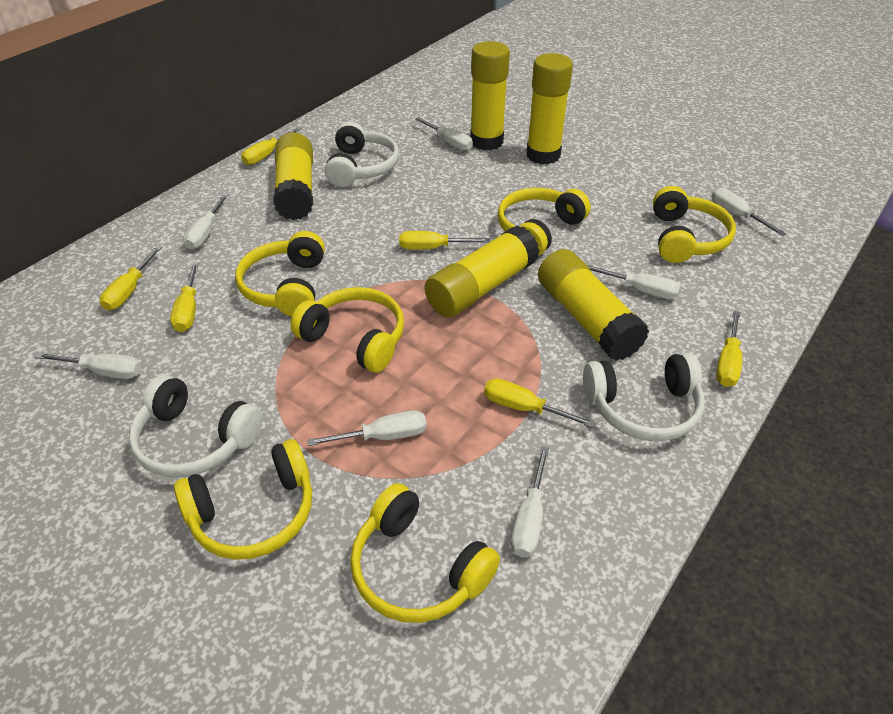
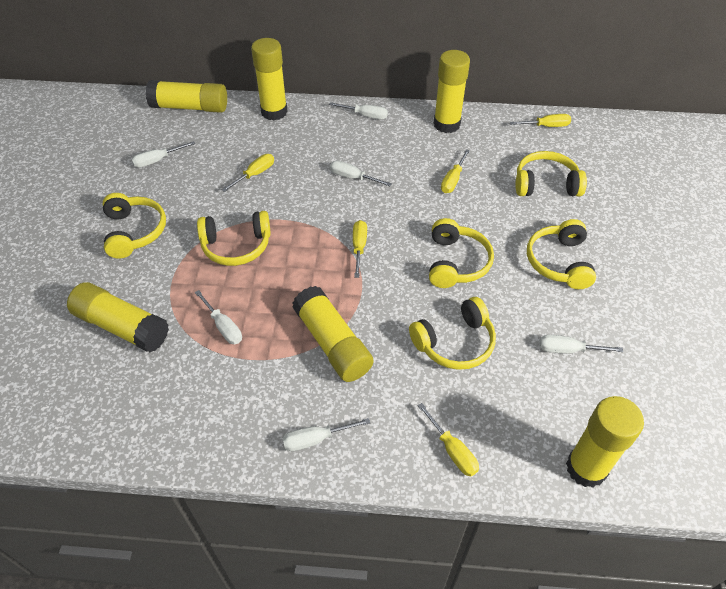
white headphones: [129,375,262,477] [325,122,399,187] [583,353,705,441] = 3 -> none = 0
white screwdriver: [35,353,141,379] [183,193,229,249] [307,410,427,446] [415,117,473,151] [511,446,549,557] [587,265,680,299] [712,188,786,236] = 7 -> [132,141,195,168] [195,290,242,344] [283,418,370,451] [329,102,388,119] [330,161,392,186] [539,335,623,353] = 6
yellow glue stick: [273,132,313,220] [425,225,540,318] [470,41,510,150] [526,53,573,165] [538,249,649,361] = 5 -> [67,282,169,353] [146,80,227,113] [251,38,288,120] [292,286,374,382] [433,50,470,133] [566,396,644,488] = 6
yellow screwdriver: [100,246,162,310] [170,262,199,332] [241,127,301,165] [399,231,491,250] [484,378,596,428] [716,311,742,387] = 6 -> [222,154,274,192] [353,220,367,278] [418,403,479,477] [441,149,470,193] [510,114,571,127] = 5

